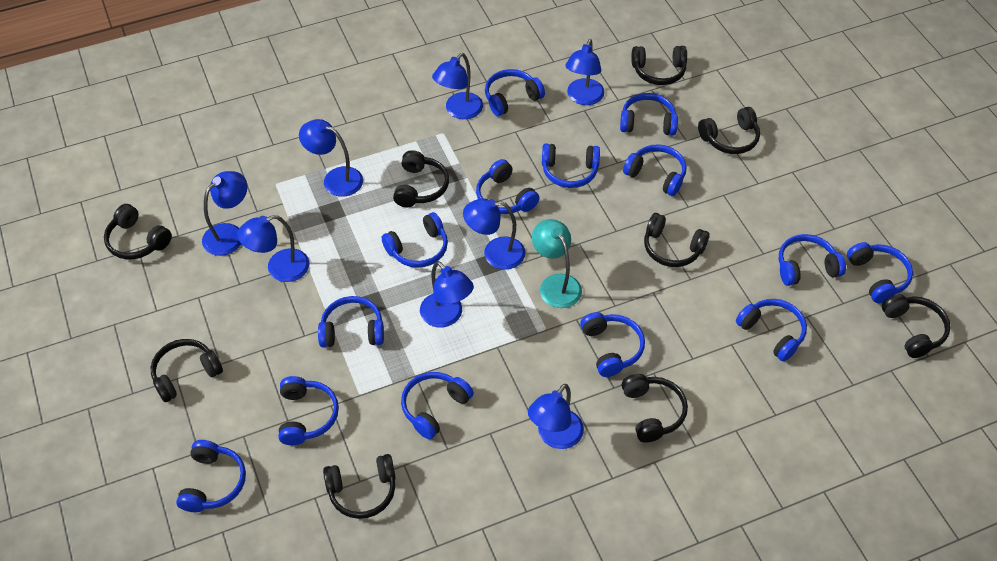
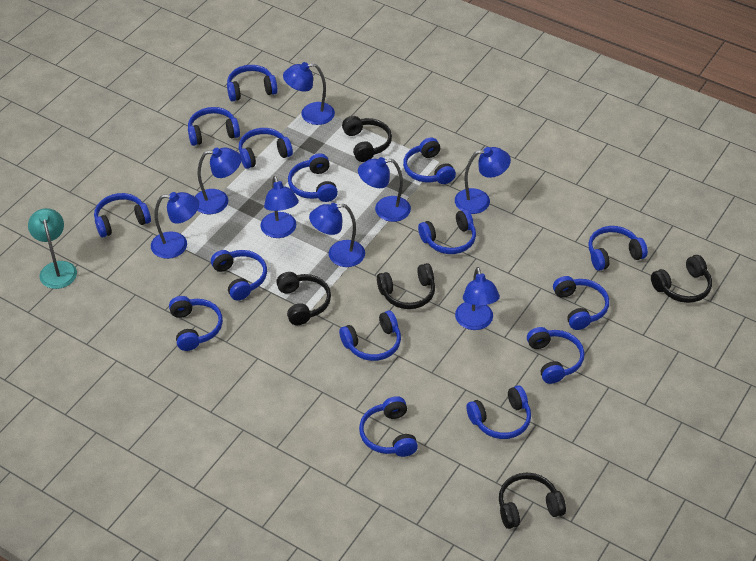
black headphones: [104,204,172,259] [151,339,223,402] [323,454,396,519] [393,150,449,207] [622,374,688,443] [631,46,687,85] [644,213,710,267] [698,107,760,154] [882,294,951,358] = 9 -> [276,272,331,325] [342,116,392,162] [377,263,435,309] [499,473,566,529] [651,255,712,303] = 5
blue headphones: [176,440,246,512] [278,376,339,445] [318,296,384,347] [382,212,448,268] [401,372,474,439] [476,159,540,214] [485,69,545,116] [542,143,600,188] [580,312,645,377] [620,93,678,136] [623,144,687,196] [736,299,807,362] [778,234,846,286] [847,242,913,303] = 14 -> [94,193,151,237] [169,296,223,351] [188,107,240,146] [211,250,267,301] [227,65,278,102] [239,128,293,169] [288,153,338,202] [339,310,401,361] [359,396,418,457] [403,137,456,184] [418,209,476,254] [466,385,531,439] [527,327,584,384] [553,276,609,330] [588,226,648,271] = 15

